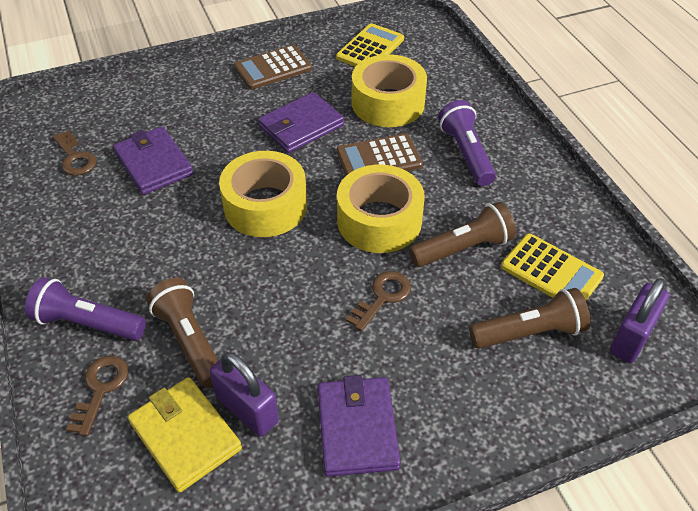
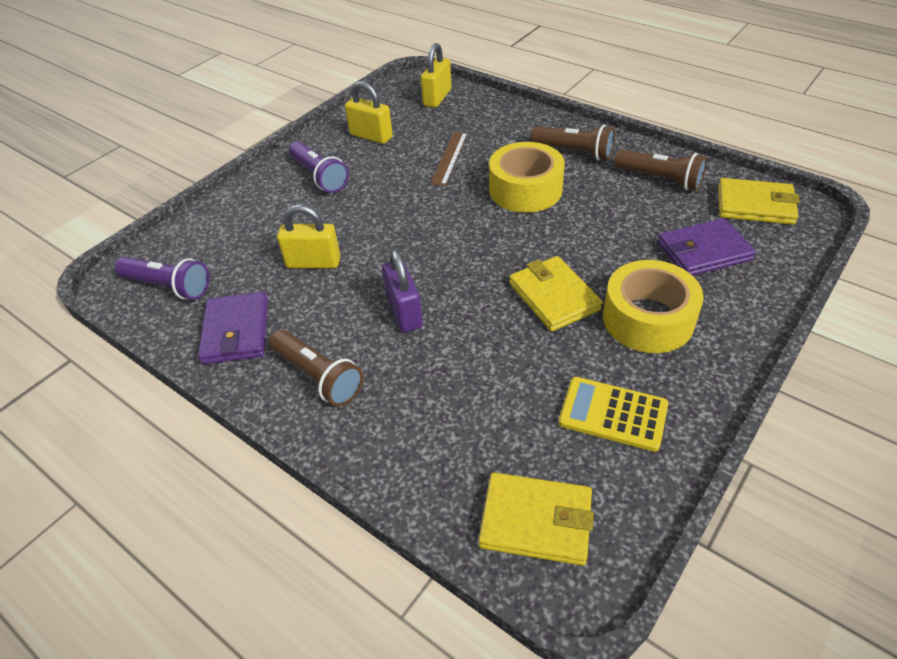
brown calculator: [234,45,312,89] [336,134,423,175] = 2 -> none = 0
brown key: [53,130,97,176] [66,356,128,436] [346,271,411,331] = 3 -> none = 0
brown ruler: none = 0 -> [430,132,468,186] = 1
purple padlock: [210,352,279,437] [610,278,670,363] = 2 -> [382,249,423,333] = 1
purple wallet: [113,127,194,195] [258,92,344,153] [317,375,401,477] = 3 -> [198,292,268,364] [658,218,756,276] = 2
yellow calculator: [336,23,404,67] [501,233,604,301] = 2 -> [558,377,668,452] = 1
yellow padlock: none = 0 -> [277,205,341,269] [345,81,393,144] [421,43,452,108] = 3
yellow tape: [219,151,307,237] [337,165,425,253] [352,54,427,127] = 3 -> [489,142,565,213] [603,260,704,353] = 2
yellow wallet: [128,377,242,492] = 1 -> [478,472,594,566] [509,256,603,331] [718,178,800,225] = 3

